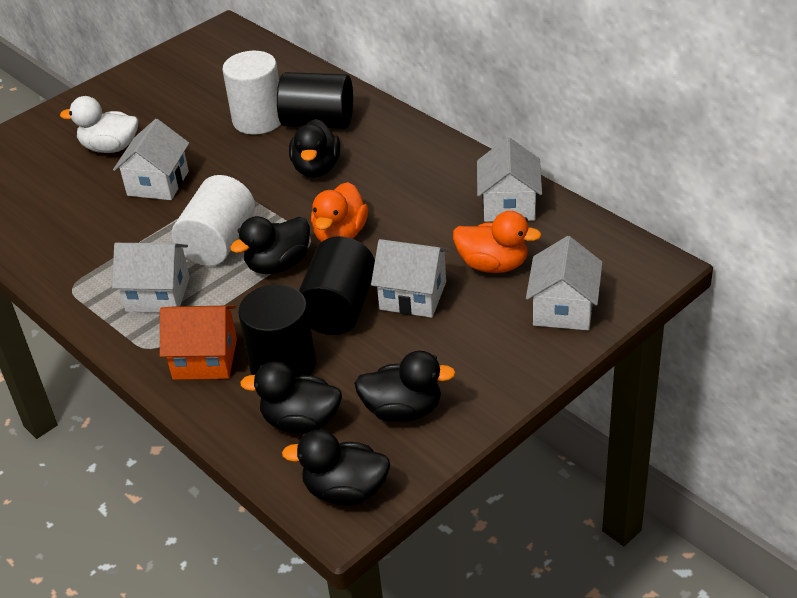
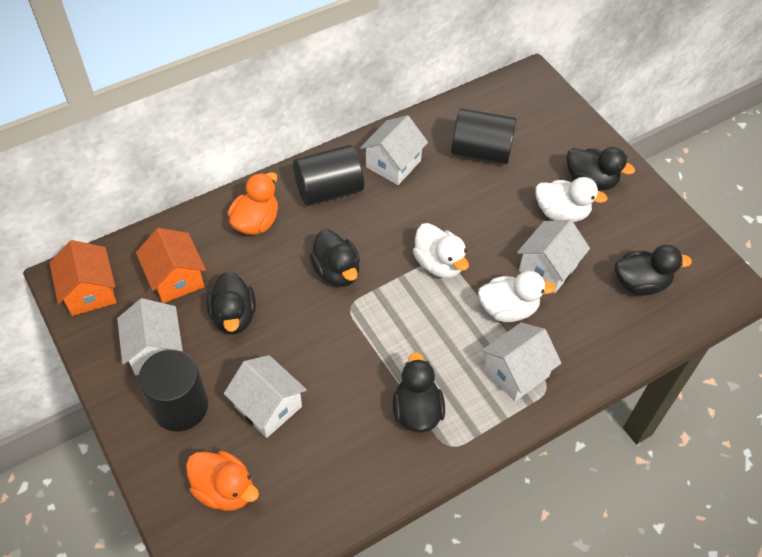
orange house: [160,305,237,380] = 1 -> [49,240,116,316] [136,228,206,303] = 2
white cylinder: [172,175,255,266] [222,51,281,135] = 2 -> none = 0
white duck: [60,96,138,153] = 1 -> [413,223,469,278] [478,271,556,322] [535,177,607,222] = 3

